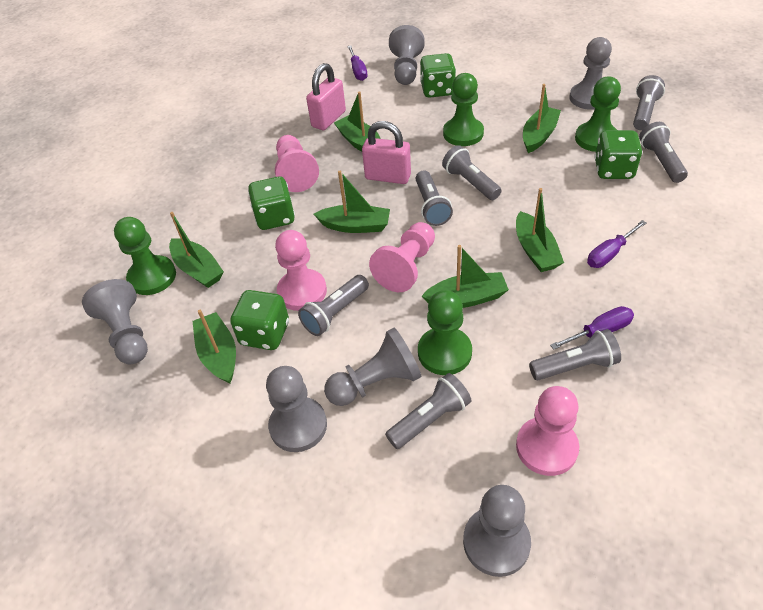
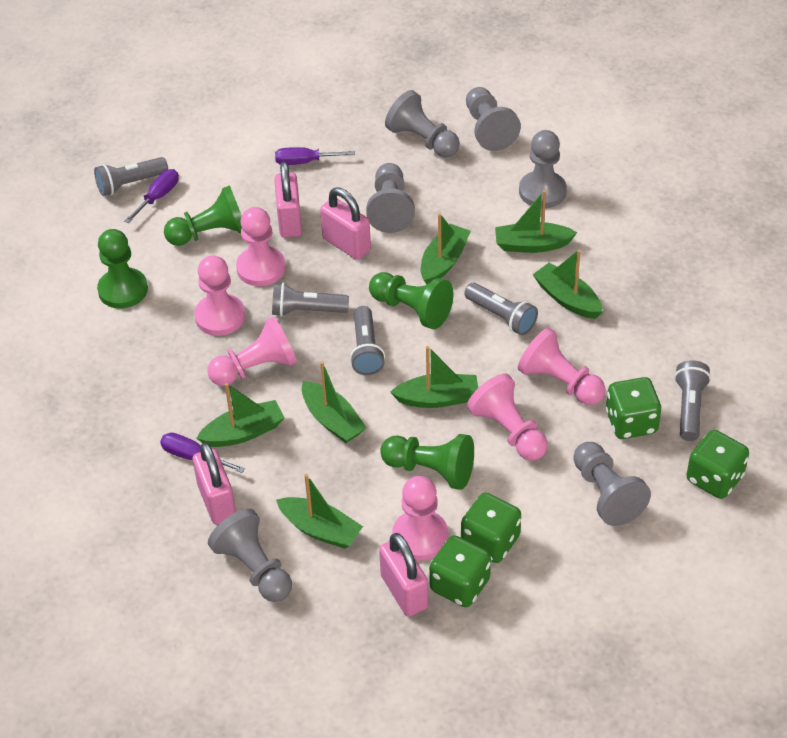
grey flashlight: [298,275,369,336] [385,373,471,449] [415,170,453,226] [442,145,502,200] [529,329,621,380] [633,75,665,130] [639,122,688,183] = 7 -> [94,157,168,196] [272,282,349,317] [350,306,385,375] [464,283,538,335] [674,360,711,441] = 5
pink padlock: [306,63,346,130] [362,121,411,184] = 2 -> [193,442,236,524] [274,162,302,238] [320,187,371,260] [379,533,428,617] = 4
pink pawn: [275,135,319,192] [275,230,327,311] [369,222,435,292] [516,386,580,476] = 4 -> [194,255,245,336] [208,316,297,386] [236,207,286,286] [392,476,448,561] [467,374,548,461] [518,327,606,405] = 6

